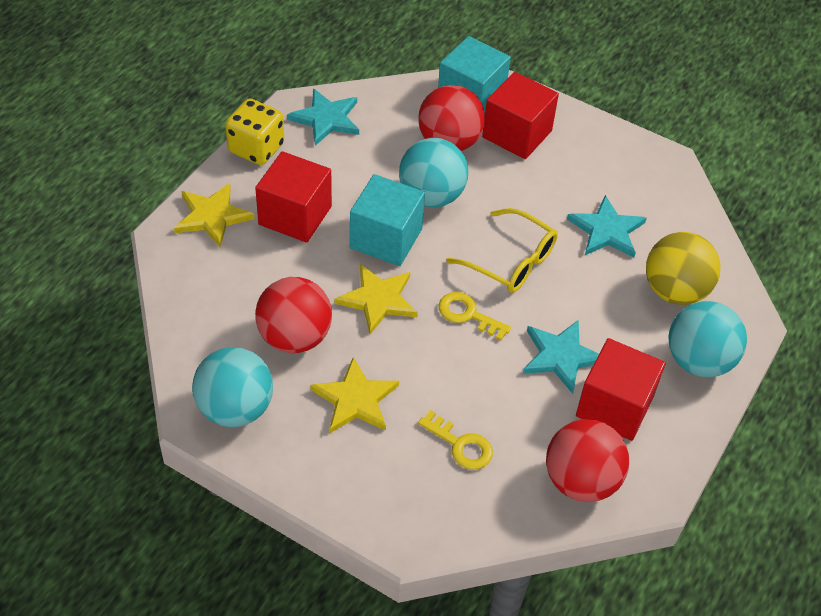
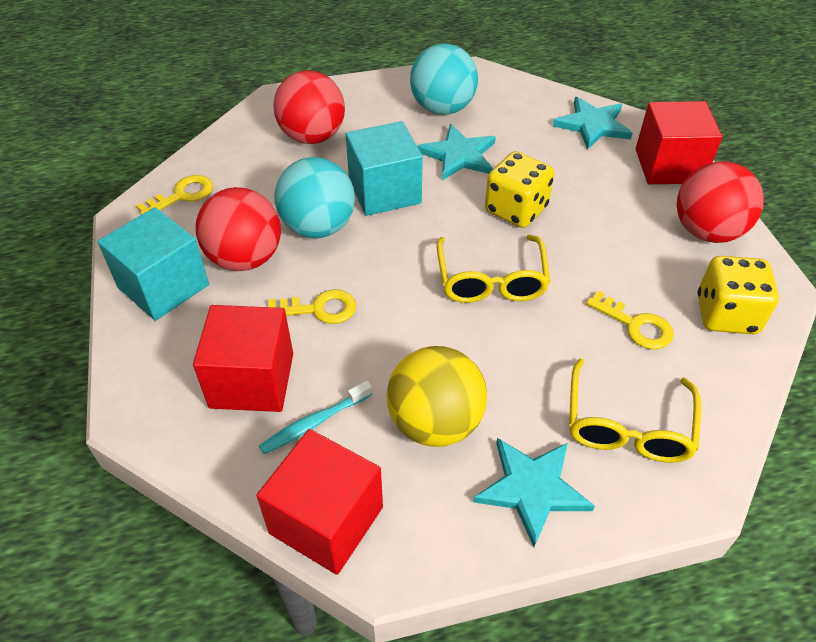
turquoise ball: [192,347,273,427] [399,138,468,207] [669,301,747,377] = 3 -> [274,157,355,238] [410,43,478,115] = 2
turquoise toothbrush: none = 0 -> [259,380,373,454] = 1
yellow dice: [225,99,284,165] = 1 -> [485,151,554,228] [698,256,779,334] = 2
yellow glasses: [446,208,558,293] = 1 -> [436,235,550,303] [569,359,701,463] = 2
yellow key: [418,410,493,470] [439,292,511,340] = 2 -> [136,175,213,215] [268,289,356,324] [586,291,674,350] = 3
yellow star: [174,183,255,247] [310,357,399,433] [334,264,418,334] = 3 -> none = 0

